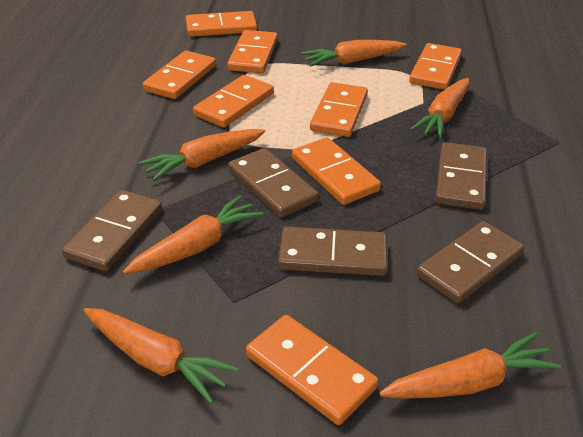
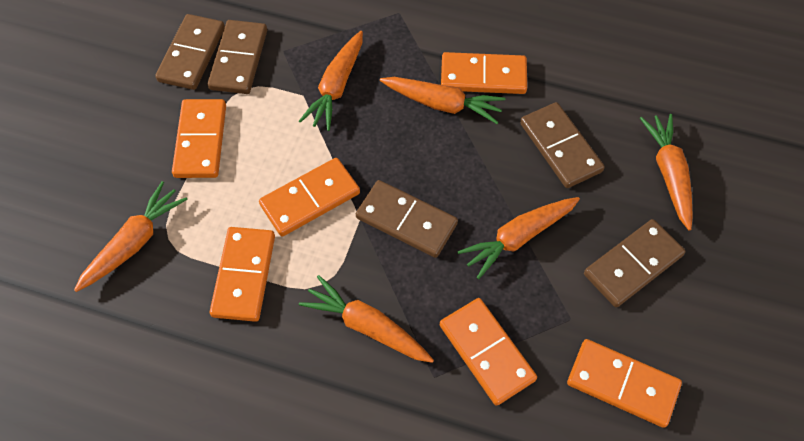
orange domino: [143,51,216,99] [186,11,257,37] [193,75,274,127] [227,30,278,73] [246,315,379,425] [292,137,381,205] [310,82,368,137] [409,43,462,90] = 8 -> [172,99,226,178] [209,227,275,322] [259,158,360,237] [440,298,537,406] [441,52,527,94] [567,339,682,428] = 6

